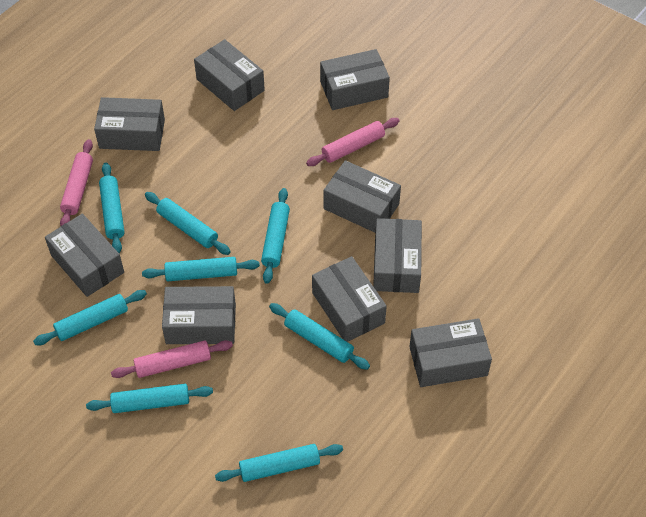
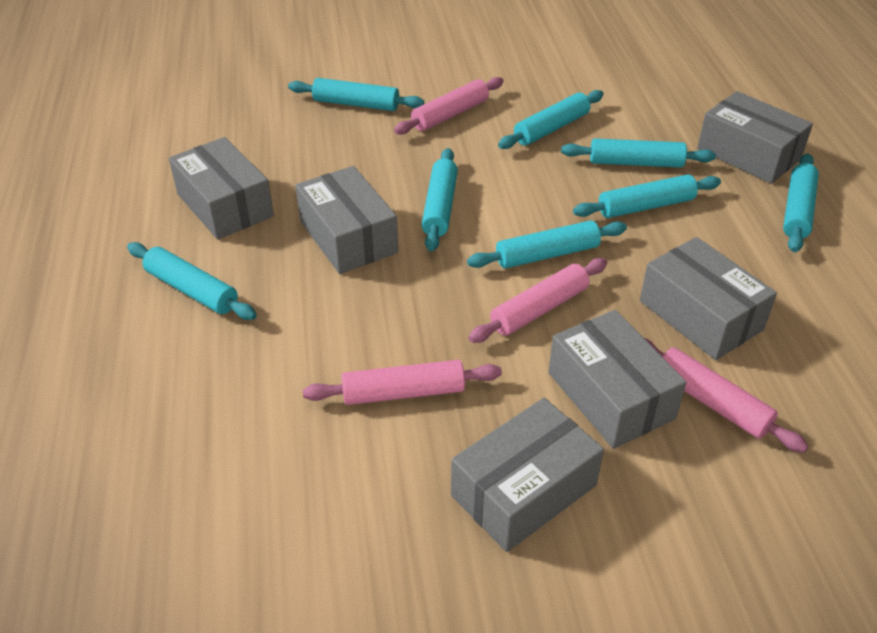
grey box: [45,213,124,297] [94,97,165,151] [162,286,236,344] [194,39,265,111] [312,256,387,342] [320,49,390,110] [324,160,401,233] [373,218,422,293] [409,318,492,387] = 9 -> [169,137,274,240] [295,166,398,274] [451,398,604,552] [548,310,687,449] [640,237,777,360] [697,91,813,184] = 6
pink rolling pin: [60,139,93,226] [111,340,233,378] [306,118,400,166] = 3 -> [303,360,502,405] [394,77,503,135] [468,258,607,343] [644,338,809,453] = 4

